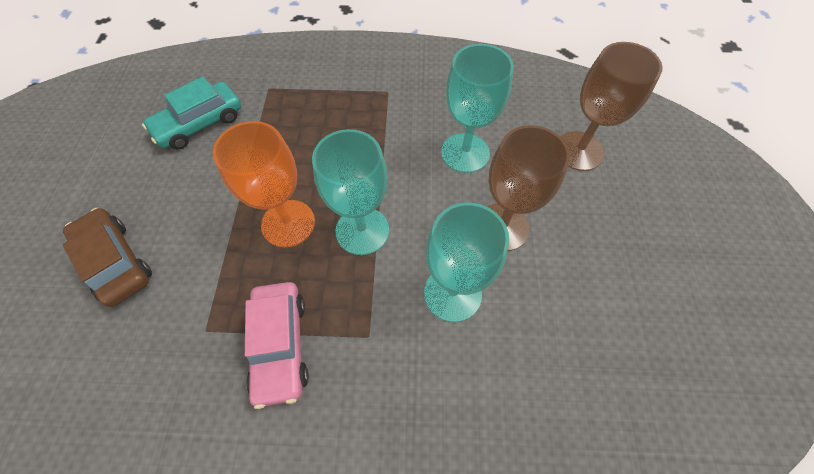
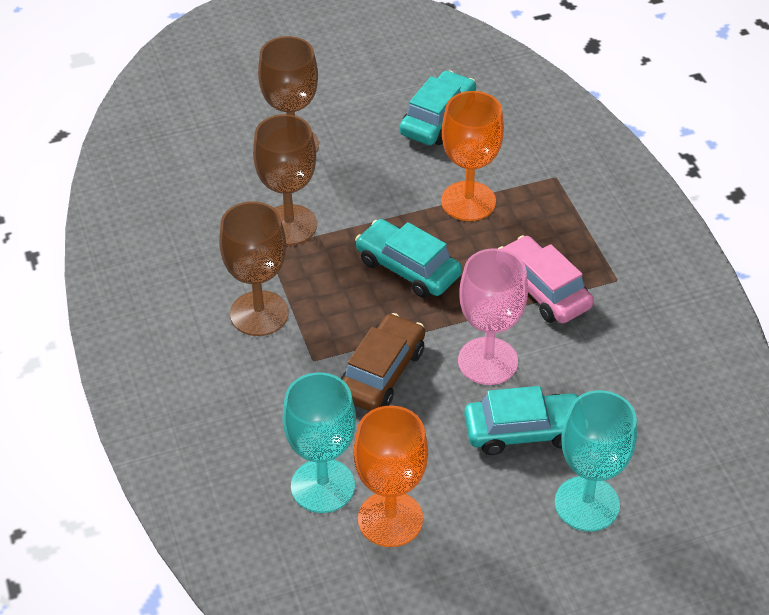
brown goblet: [487,125,570,251] [560,42,663,171] = 2 -> [219,201,289,336] [253,114,317,246] [258,36,319,153] = 3
orange goblet: [213,121,315,247] = 1 -> [354,405,428,547] [441,91,504,221] = 2
pink goblet: none = 0 -> [458,248,528,385] = 1
turquoise car: [142,77,241,149] = 1 -> [355,219,462,298] [399,70,476,145] [464,386,578,455] = 3
turquoise goblet: [312,129,389,255] [424,202,509,322] [441,44,514,173] = 3 -> [283,372,356,513] [555,390,637,531] = 2

